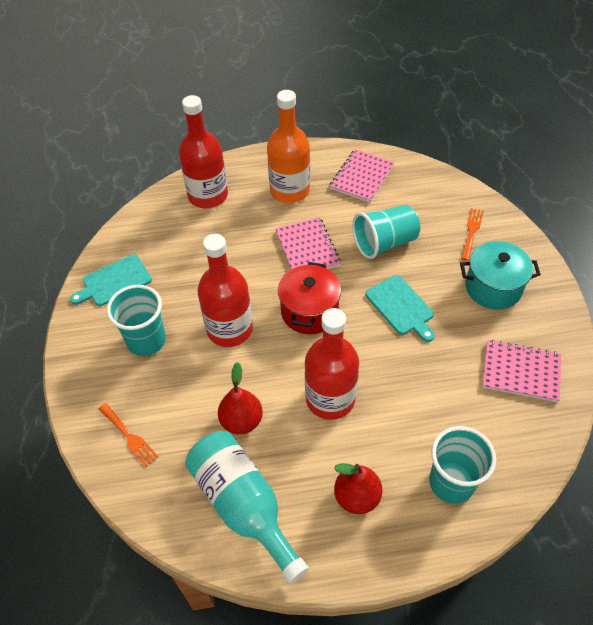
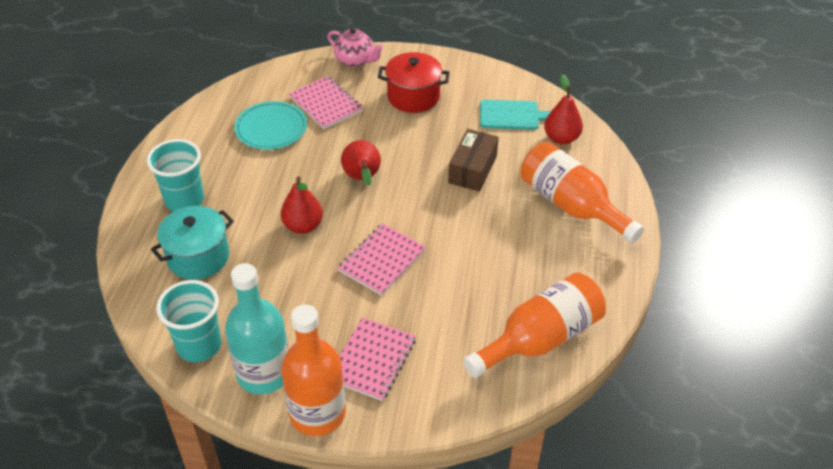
brown box: none = 0 -> [448,129,499,192] = 1
orange bottle: [267,90,310,203] = 1 -> [281,304,346,436] [463,272,606,378] [521,142,644,243] = 3
orange fork: [99,403,159,467] [461,208,484,261] = 2 -> none = 0
pink teapot: none = 0 -> [327,27,384,67] = 1
red bottle: [179,95,228,208] [198,234,253,347] [305,308,359,420] = 3 -> none = 0
red pear: [218,362,263,434] [334,463,382,514] = 2 -> [281,176,323,234] [341,140,381,186] [544,74,583,145] = 3
turquoise cup: [107,285,166,356] [352,205,420,259] [429,426,496,504] = 3 -> [147,139,204,211] [156,280,222,362] = 2
turquoise cutting board: [70,254,152,306] [366,275,435,342] = 2 -> [480,100,551,130] = 1
turquoise plate: none = 0 -> [234,101,307,150] = 1

